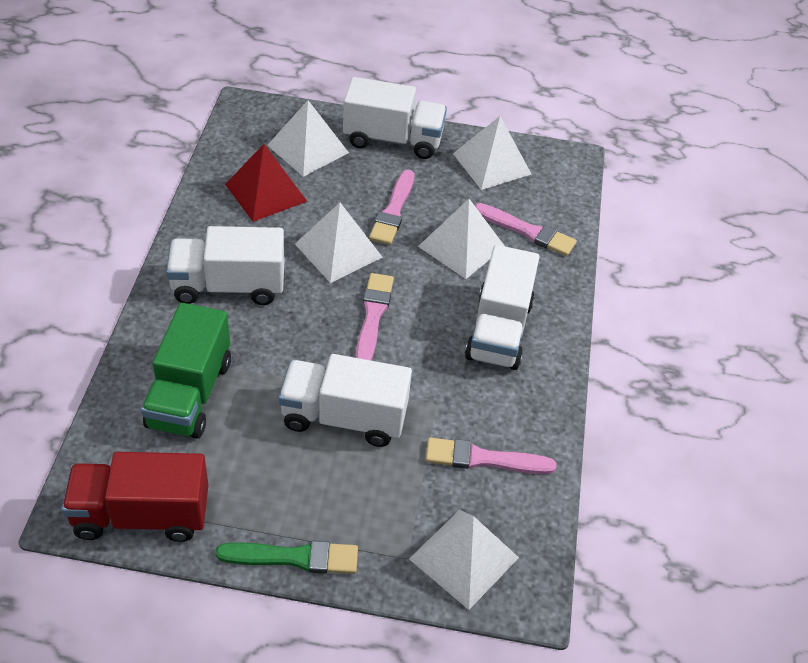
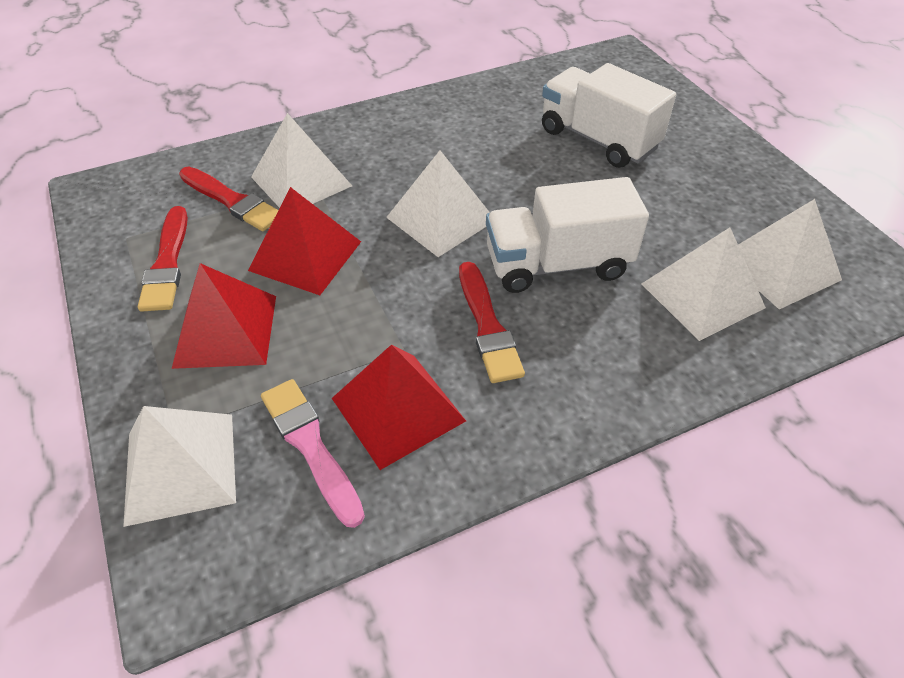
green brush: [216,541,358,574] = 1 -> none = 0
green truck: [141,303,231,439] = 1 -> none = 0
pink brush: [356,273,394,361] [369,170,414,245] [426,437,556,474] [475,203,577,256] = 4 -> [261,379,365,528] = 1
red brush: none = 0 -> [138,206,188,312] [179,167,278,231] [459,262,525,383] = 3
red pyramid: [225,144,308,222] = 1 -> [172,263,276,369] [248,187,361,295] [332,345,466,470] = 3
red truck: [62,452,208,542] = 1 -> none = 0
white truck: [166,226,285,305] [279,354,412,447] [343,77,447,159] [465,245,539,370] = 4 -> [486,177,649,293] [542,63,676,168] = 2

